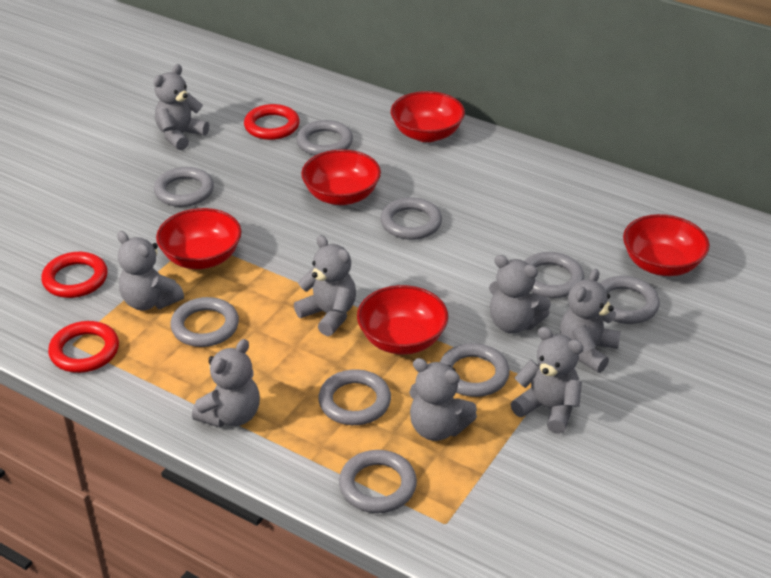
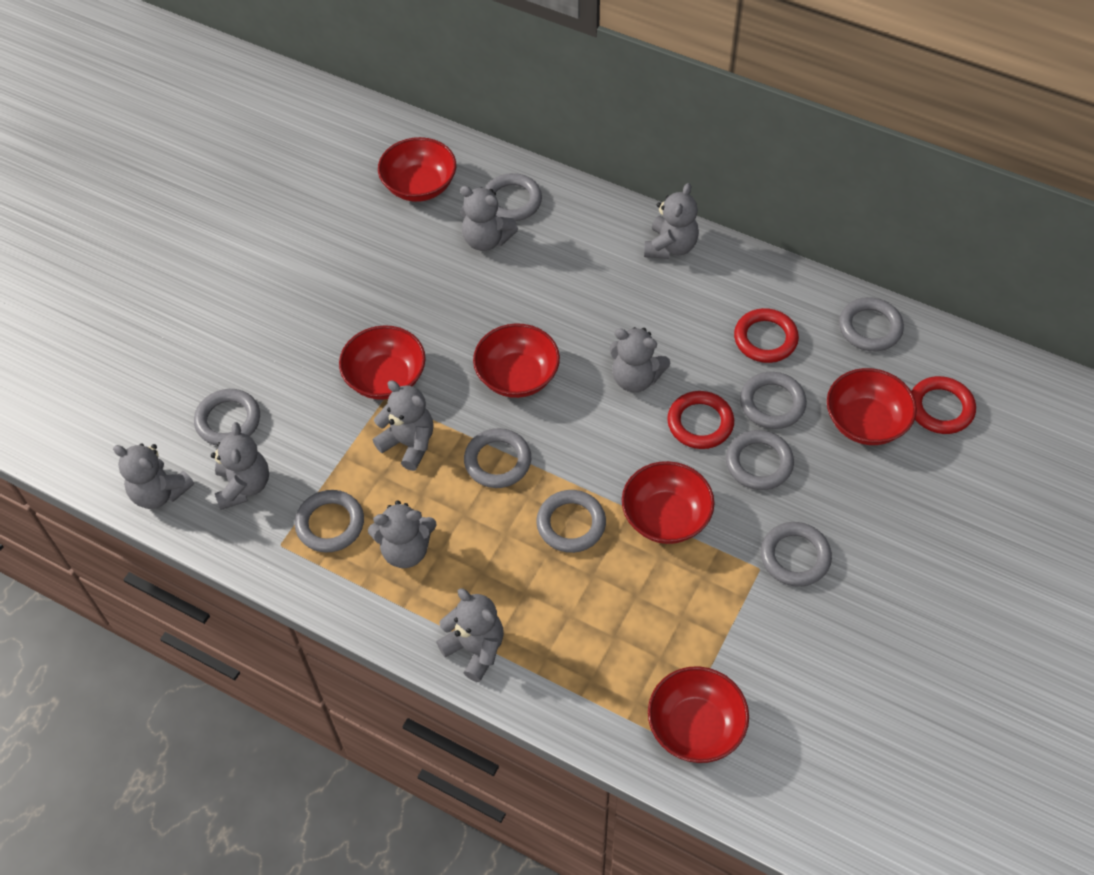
red bowl: [156,208,242,269] [301,149,381,205] [357,285,448,354] [391,91,465,142] [623,214,710,276] = 5 -> [339,325,426,400] [378,137,456,202] [473,323,560,398] [622,461,715,544] [648,666,749,763] [827,368,917,445] = 6

